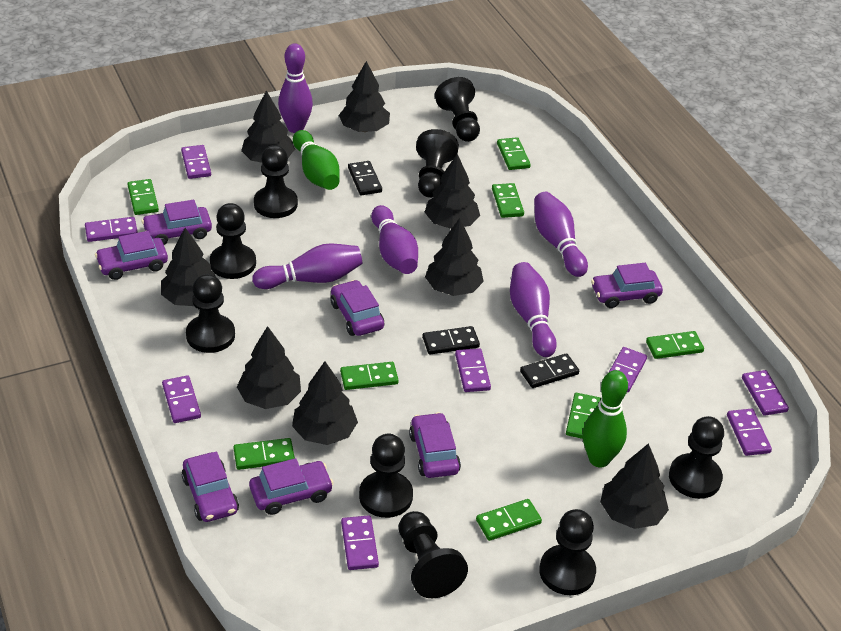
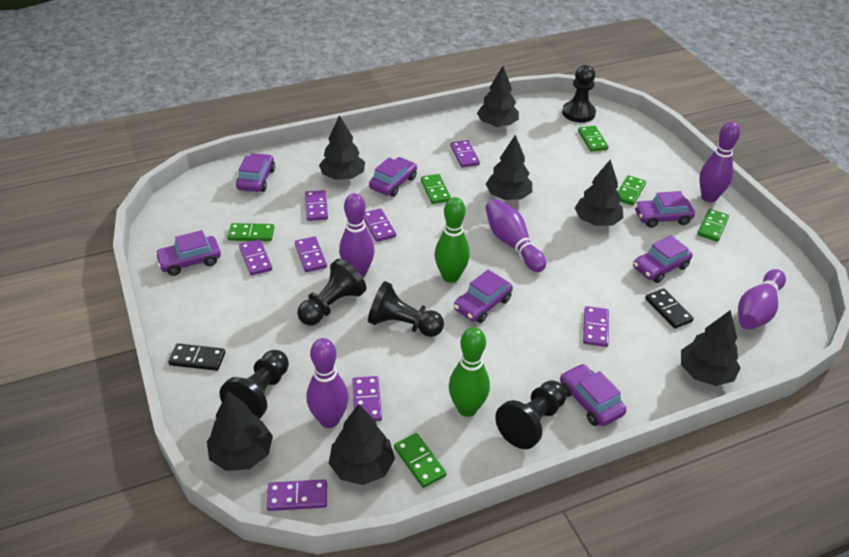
black domino: [348,161,382,195] [422,326,480,355] [520,353,579,388] = 3 -> [168,343,225,371] [645,288,694,329] = 2
black pawn: [186,274,235,353] [210,203,256,279] [254,145,298,218] [359,434,413,518] [399,511,468,598] [416,129,459,198] [435,77,480,142] [539,509,596,595] [669,416,724,499] = 9 -> [220,350,289,418] [297,259,366,326] [368,281,444,337] [495,380,567,449] [562,65,596,123] = 5
black tree: [161,228,216,306] [237,326,301,409] [241,90,295,163] [292,361,358,445] [339,61,390,132] [425,154,480,229] [425,218,484,296] [600,443,669,529] = 8 -> [207,391,273,471] [319,115,365,180] [329,404,395,485] [477,66,519,127] [486,135,532,200] [575,159,623,226] [681,310,740,386] = 7
green domino: [128,179,159,215] [234,438,295,470] [340,362,398,390] [476,499,542,541] [492,183,524,218] [497,137,531,170] [566,393,601,439] [646,331,704,359] = 8 -> [227,223,274,241] [394,433,446,488] [421,174,451,204] [578,126,608,152] [618,175,646,206] [697,209,729,242] = 6

